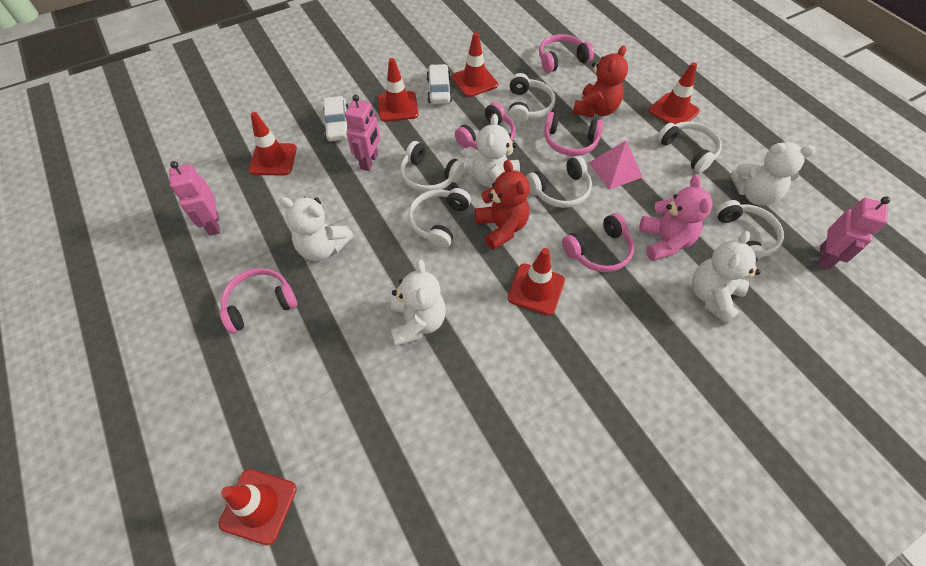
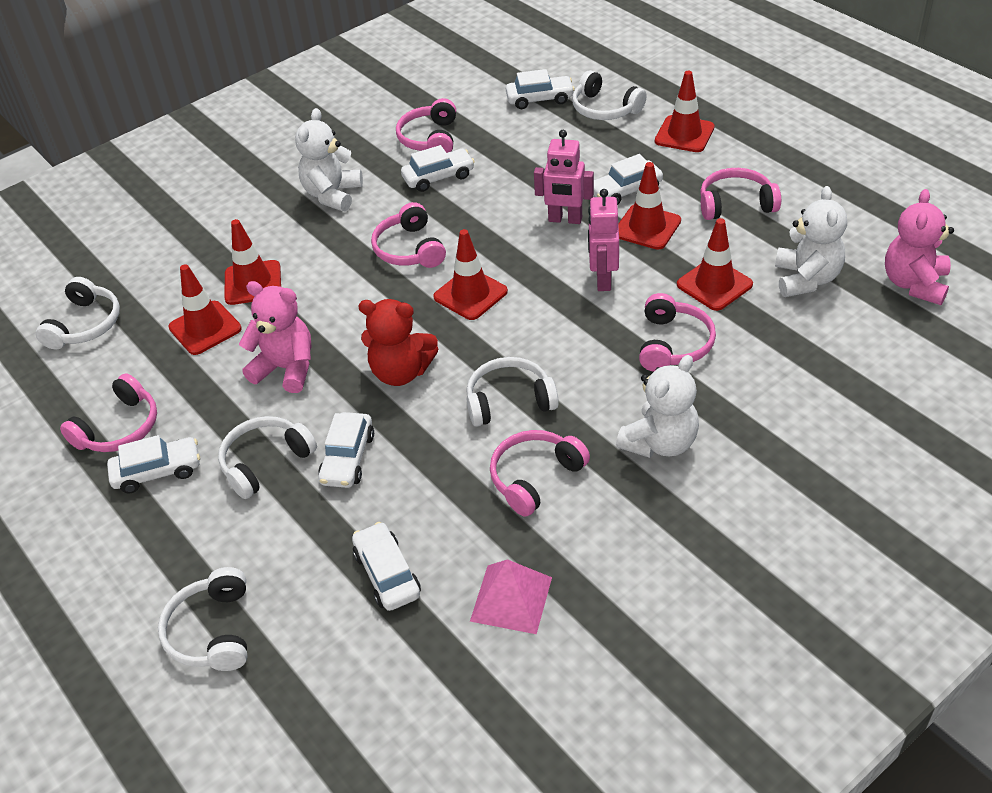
pink headphones: [220,268,298,333] [455,102,515,150] [539,34,594,73] [544,112,604,156] [562,213,634,272] = 5 -> [60,373,157,452] [371,202,446,268] [396,98,456,153] [490,430,590,517] [639,293,716,372] [700,168,781,220] = 6
pink robot: [169,161,220,236] [345,94,380,171] [819,196,890,269] = 3 -> [534,130,594,224] [588,189,619,291] = 2
pink teddy bear: [639,175,713,261] = 1 -> [239,281,311,393] [885,189,954,305] = 2
red teddy bear: [475,160,530,250] [572,46,628,118] = 2 -> [358,299,438,386] = 1
white car: [323,96,349,141] [427,64,452,104] = 2 -> [107,435,200,493] [318,412,374,488] [352,522,421,611] [401,145,475,192] [506,69,575,109] [594,154,663,205] = 6
white headphones: [400,141,465,192] [408,188,471,249] [508,73,555,124] [526,156,592,208] [657,122,722,173] [715,200,784,259] = 6 -> [36,277,120,349] [158,567,247,671] [218,416,317,499] [466,357,559,427] [572,70,647,120] = 5
white teddy bear: [279,197,353,261] [391,260,446,346] [472,114,520,188] [692,231,761,324] [730,142,816,205] = 5 -> [295,108,363,211] [616,355,699,458] [775,186,847,297] = 3

